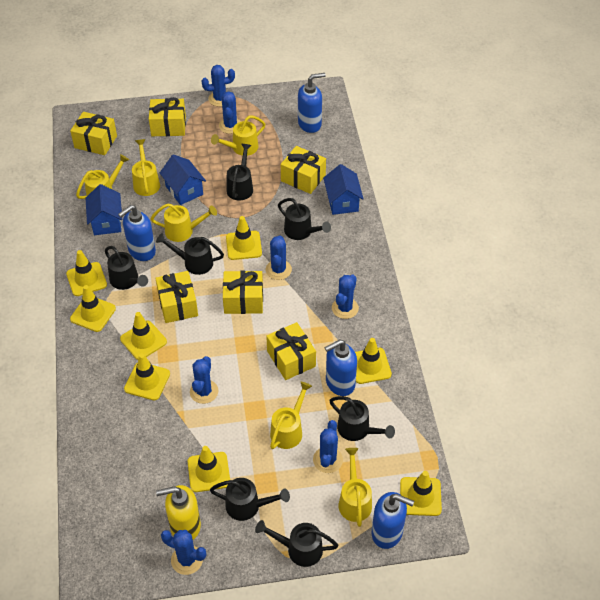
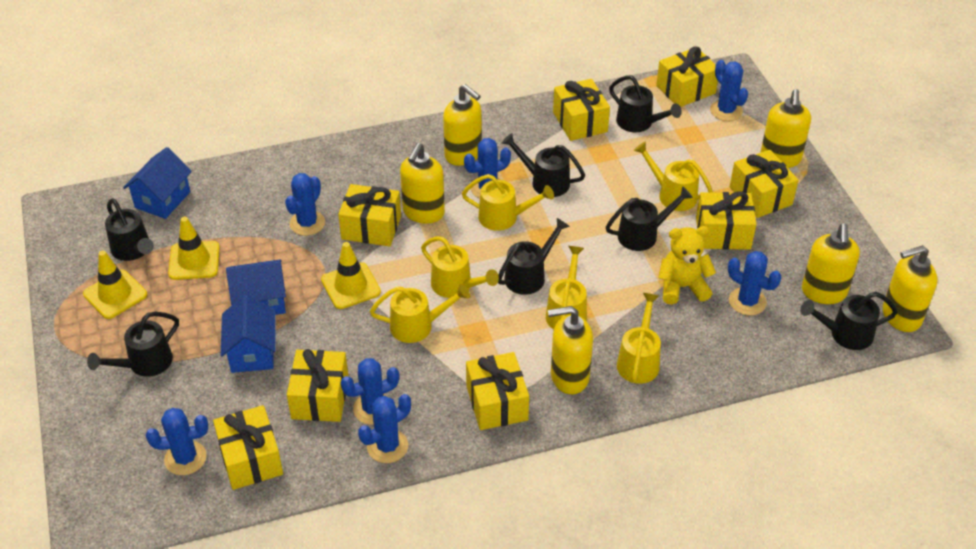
blue soap dispenser: [118,205,156,261] [298,73,326,133] [325,339,357,396] [372,492,414,549] = 4 -> none = 0
yellow gift: [70,112,117,155] [149,97,186,136] [155,271,198,323] [223,270,263,314] [266,322,316,380] [281,146,326,194] = 6 -> [213,405,283,490] [287,349,349,422] [338,184,401,246] [466,352,529,430] [553,79,610,141] [656,46,718,107] [696,191,757,250] [730,150,799,218] = 8
yellow soap dispenser: [156,485,201,540] = 1 -> [400,143,445,224] [443,84,482,166] [548,306,593,394] [760,89,811,168] [802,223,860,304] [883,245,938,332] = 6
yellow teddy bear: none = 0 -> [658,226,716,304] = 1
yellow traffic cone: [66,250,107,296] [70,285,116,332] [120,312,167,360] [124,353,170,401] [188,446,230,492] [226,216,262,260] [355,338,392,384] [400,471,442,516] = 8 -> [83,250,147,319] [168,217,220,280] [321,242,381,309] = 3

